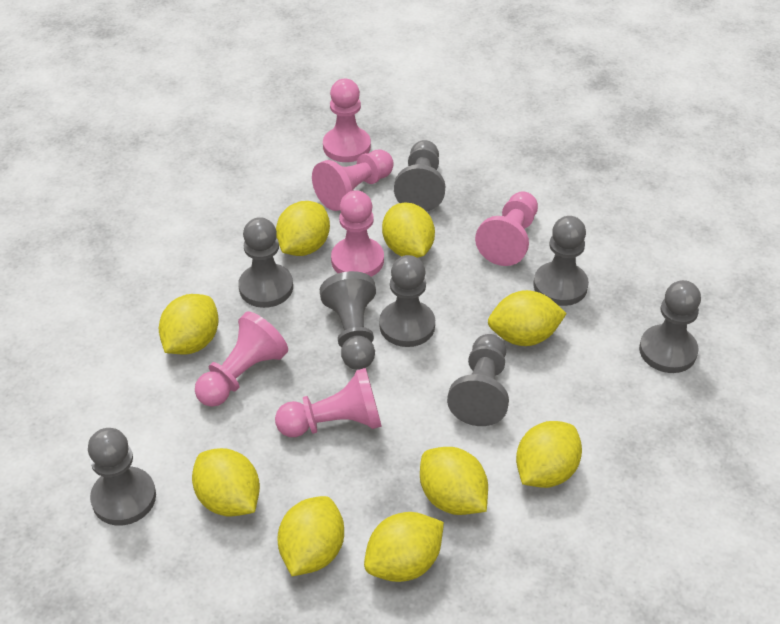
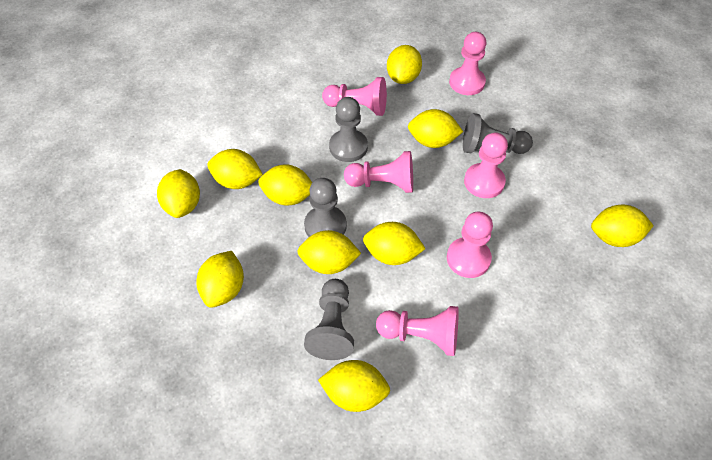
grey pawn: [88,428,156,526] [238,217,293,308] [320,271,376,370] [379,255,435,347] [394,140,445,212] [447,334,509,426] [533,216,589,306] [639,280,701,373] = 8 -> [304,178,347,237] [304,279,354,360] [329,97,368,162] [463,113,533,154] = 4
yellow lemon: [159,294,219,355] [192,448,260,517] [276,201,330,256] [277,496,344,576] [364,512,444,582] [382,202,435,258] [420,447,488,515] [488,290,567,346] [516,421,582,488] = 9 -> [157,169,200,218] [196,251,244,308] [207,149,263,189] [258,164,312,206] [297,230,361,274] [318,360,390,412] [363,222,426,265] [387,45,422,84] [408,109,463,148] [591,204,654,247] = 10

